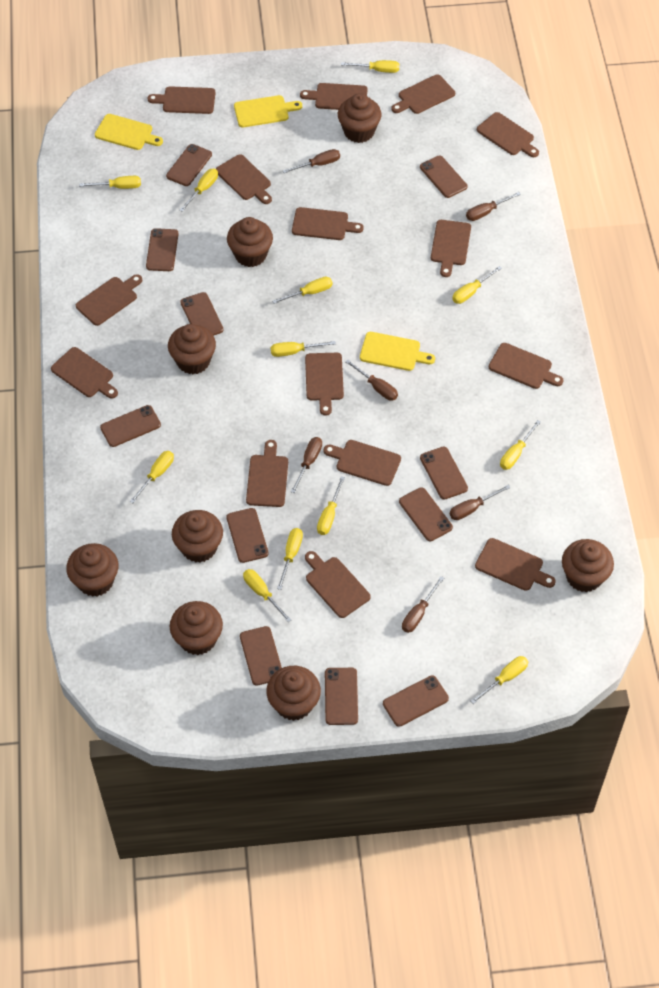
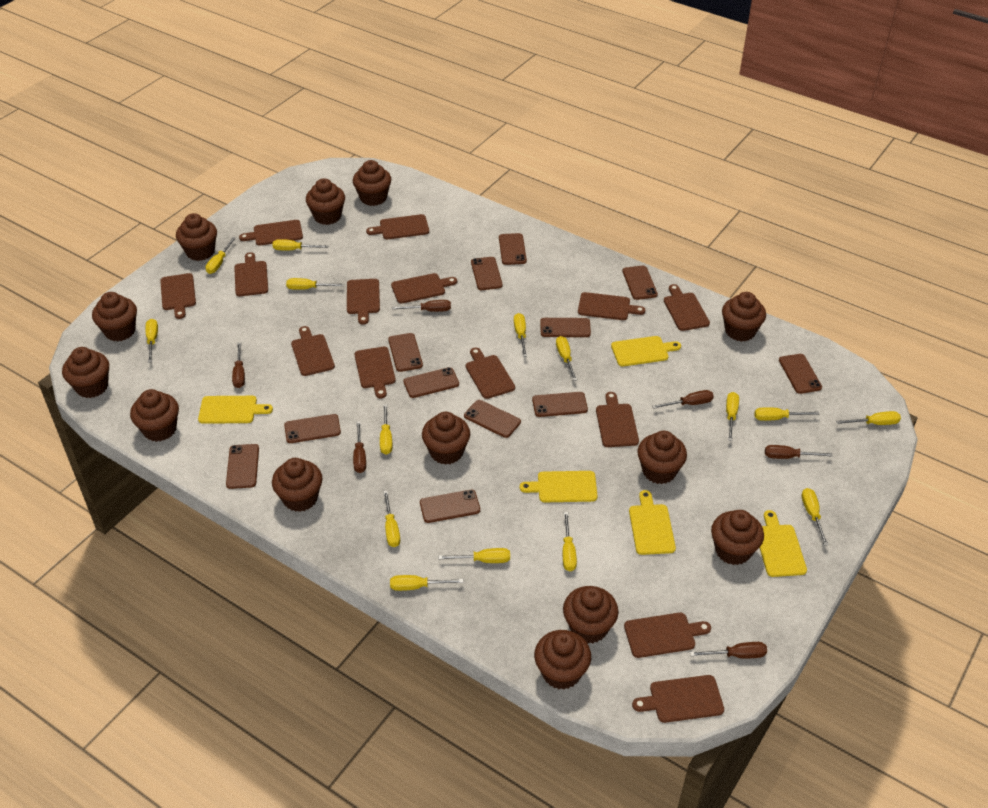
brown cupcake: [66,543,119,597] [168,324,216,374] [170,601,223,655] [172,510,223,563] [227,217,273,267] [266,666,321,721] [338,93,381,143] [562,539,614,592] = 8 -> [62,347,109,398] [92,292,137,342] [130,389,179,442] [176,213,217,261] [272,458,322,512] [306,178,345,225] [353,160,391,206] [422,412,470,465] [534,630,591,690] [563,586,619,644] [638,431,687,484] [711,510,764,565] [722,292,766,342] = 13
brown cutting board: [51,347,118,399] [76,274,143,326] [148,86,215,114] [216,154,272,204] [246,440,288,507] [292,207,364,240] [300,83,368,110] [305,353,344,416] [305,551,371,618] [323,440,401,486] [391,75,455,114] [431,220,471,277] [475,538,556,591] [477,112,539,157] [489,343,563,389] = 15 -> [160,273,196,319] [234,252,268,296] [239,220,303,245] [291,326,335,376] [347,279,380,325] [354,347,396,398] [366,214,429,239] [391,273,457,303] [466,348,515,399] [578,292,645,320] [596,392,639,447] [624,613,711,658] [632,675,724,723] [664,284,710,331] = 14
brown phone: [100,405,161,447] [146,228,179,271] [166,144,212,186] [180,292,224,336] [226,508,269,563] [240,626,282,686] [325,668,358,725] [383,675,449,727] [399,487,453,541] [420,156,467,198] [420,447,468,500] = 11 -> [226,444,259,489] [284,414,341,443] [388,333,423,372] [403,367,459,398] [420,490,480,523] [464,400,521,438] [471,257,503,290] [499,233,527,265] [532,392,588,417] [540,318,591,337] [622,265,658,300] [779,354,822,394] = 12
yellow cutting board: [95,114,163,150] [234,95,302,127] [360,332,435,371] = 3 -> [198,396,273,424] [520,471,597,502] [611,336,681,367] [629,490,676,555] [759,510,807,577] = 5
yellow screwdriver: [79,176,141,189] [130,451,174,503] [180,169,218,212] [243,569,291,622] [271,341,336,357] [272,277,333,304] [277,528,303,590] [317,476,345,535] [341,60,399,73] [452,266,502,304] [471,656,528,704] [500,420,541,470] = 12 -> [145,319,158,363] [206,237,236,274] [273,239,328,250] [286,278,344,290] [380,404,393,455] [383,491,400,547] [390,575,463,591] [439,548,510,563] [514,313,527,357] [556,336,577,381] [563,512,577,571] [726,392,739,441] [754,407,820,421] [802,488,828,546] [836,411,901,425] = 15

